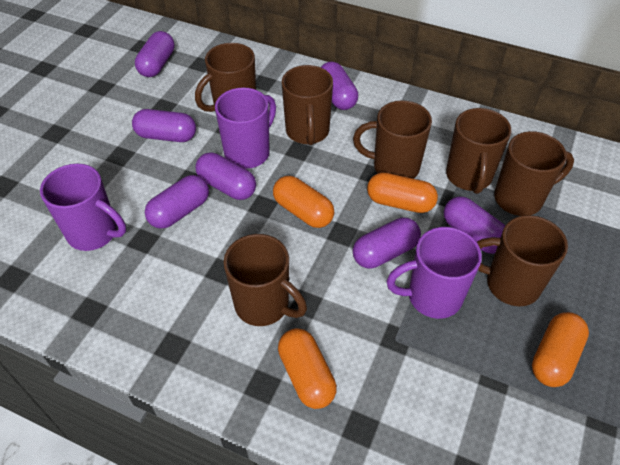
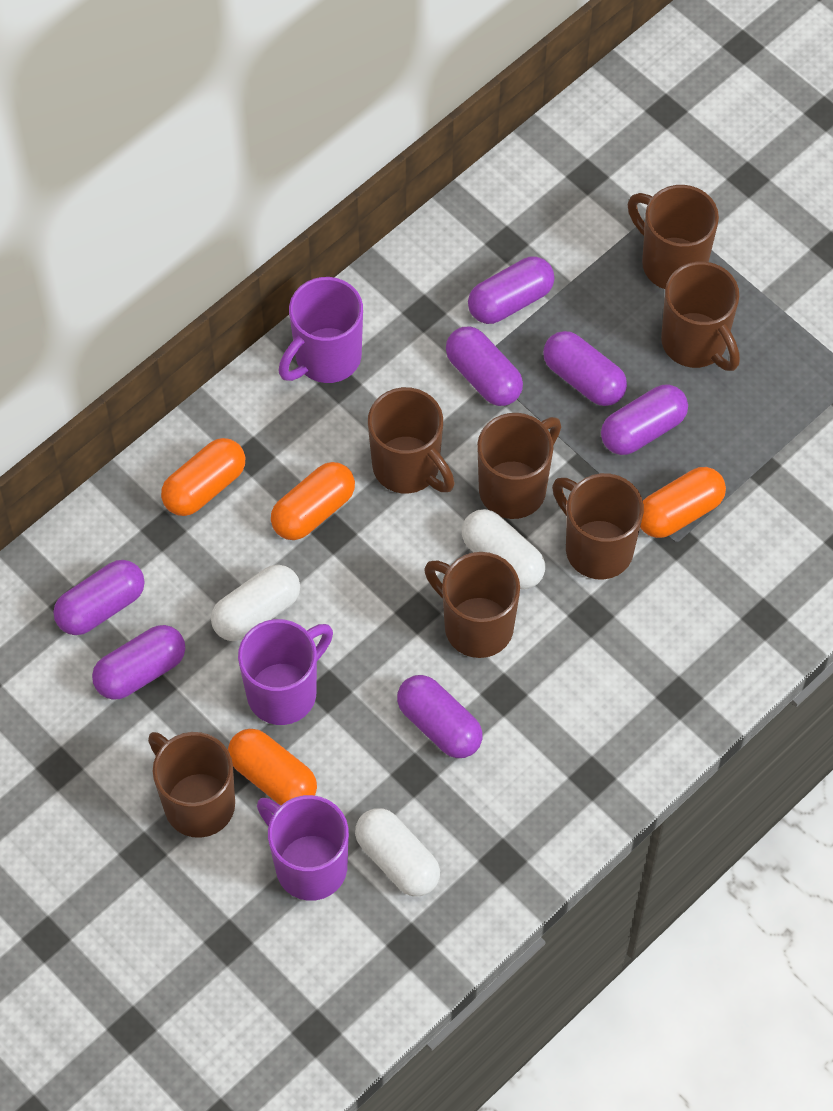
white capsule: none = 0 -> [211,565,300,641] [355,808,440,896] [462,509,545,589] = 3

